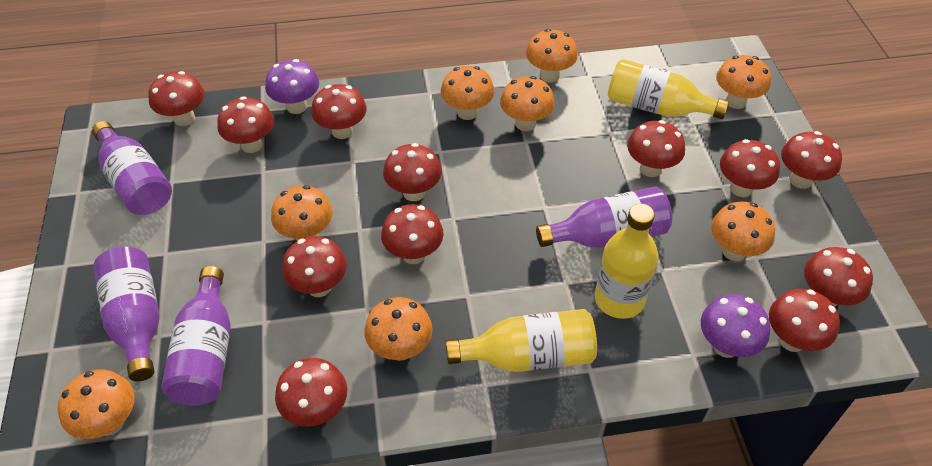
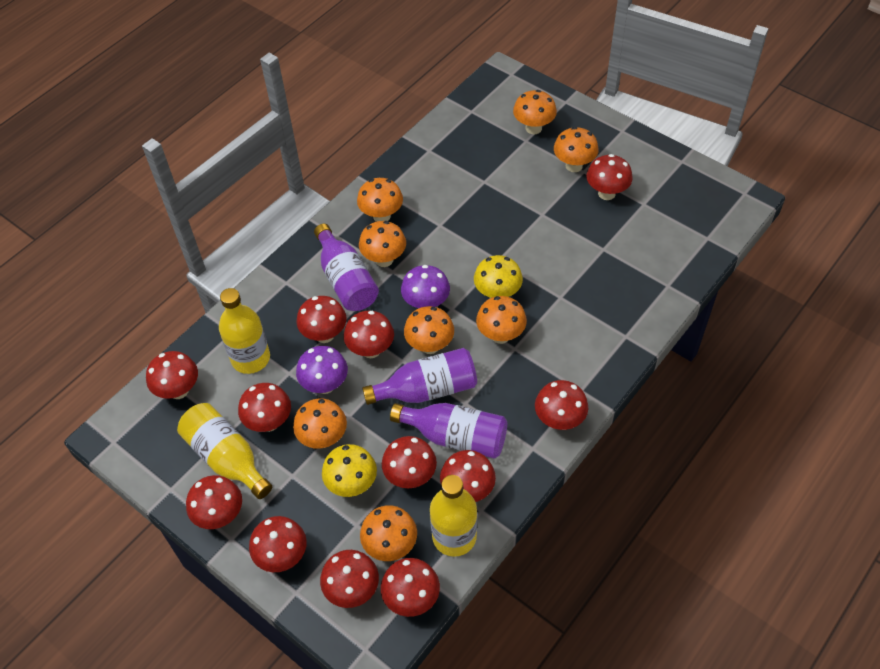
purple bottle: [92,121,172,215] [93,246,160,381] [161,266,230,406] [536,187,672,248] = 4 -> [314,224,379,311] [362,348,477,405] [390,403,507,459] = 3
yellow mushroom: none = 0 -> [322,444,377,497] [474,255,523,298] = 2

